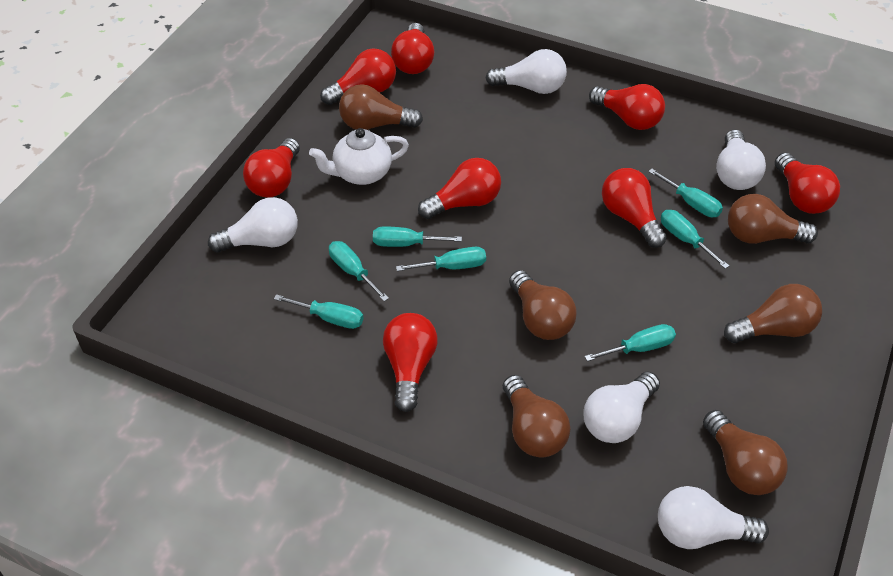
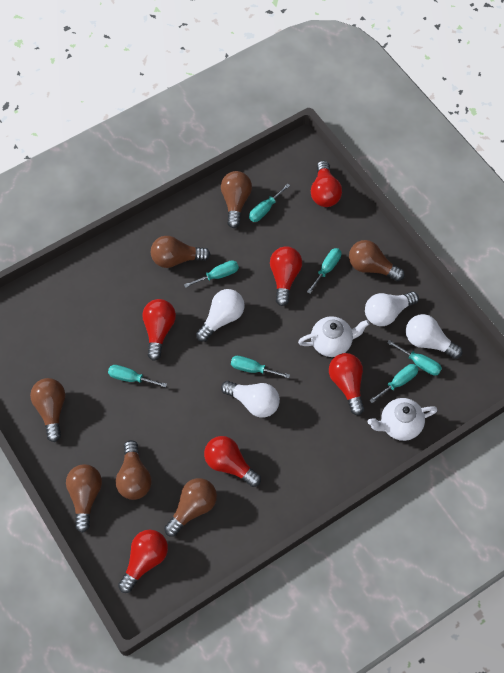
brown light bulb: [339,84,423,130] [503,375,571,458] [509,270,577,340] [703,410,788,495] [724,284,822,343] [728,194,818,244] = 6 -> [30,378,65,442] [66,464,102,533] [116,440,151,500] [151,236,211,268] [164,478,217,537] [221,171,252,228] [349,240,405,281] = 7
red light bulb: [243,138,300,198] [320,48,396,105] [383,313,437,412] [391,23,434,74] [418,158,501,219] [589,84,665,130] [602,168,667,248] [775,153,840,214] = 8 -> [118,530,168,593] [142,299,176,361] [204,436,261,487] [270,246,302,306] [311,160,342,207] [329,353,364,415] = 6
white light bulb: [208,197,298,253] [485,49,567,94] [584,372,660,443] [658,486,769,549] [716,129,766,190] = 5 -> [196,289,245,342] [221,381,280,418] [365,291,419,326] [406,314,463,359] = 4
white teapot: [309,128,409,185] = 1 -> [298,316,370,357] [368,398,438,441] = 2

